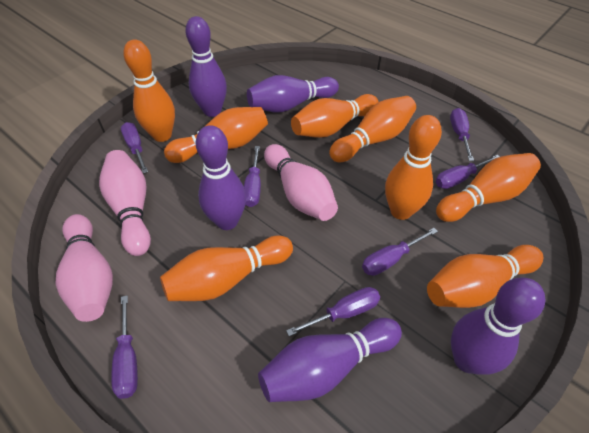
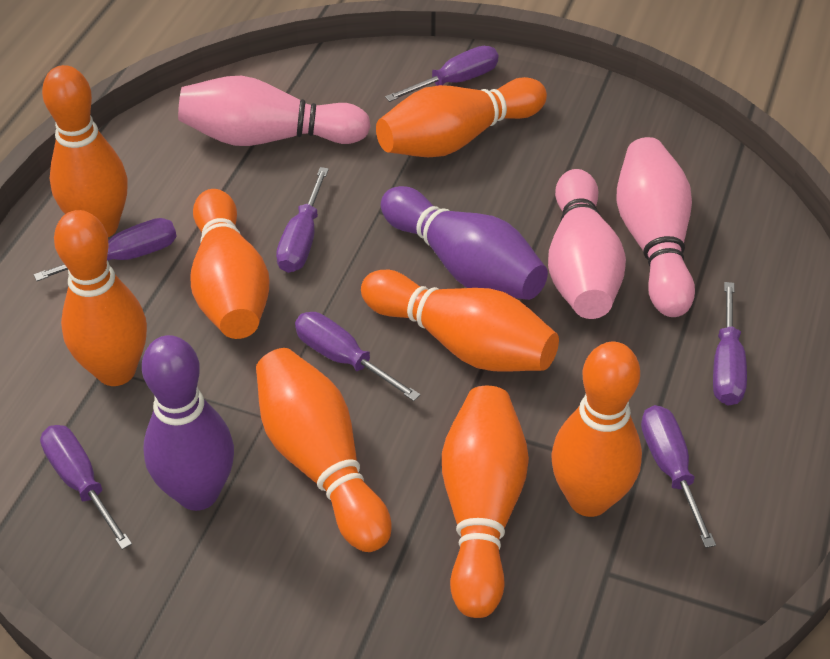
purple bowling pin: [185,16,227,117] [196,125,246,230] [247,75,339,113] [258,318,402,402] [451,278,545,375] = 5 -> [142,335,234,511] [381,186,548,300] = 2

